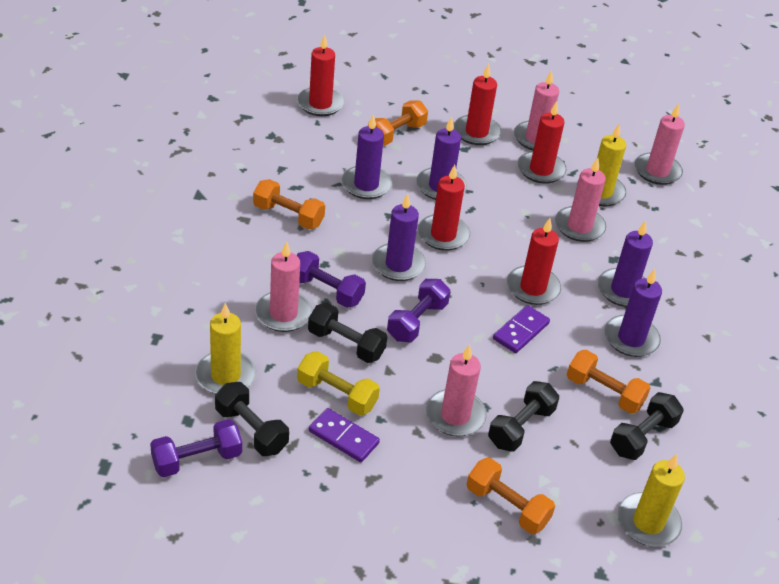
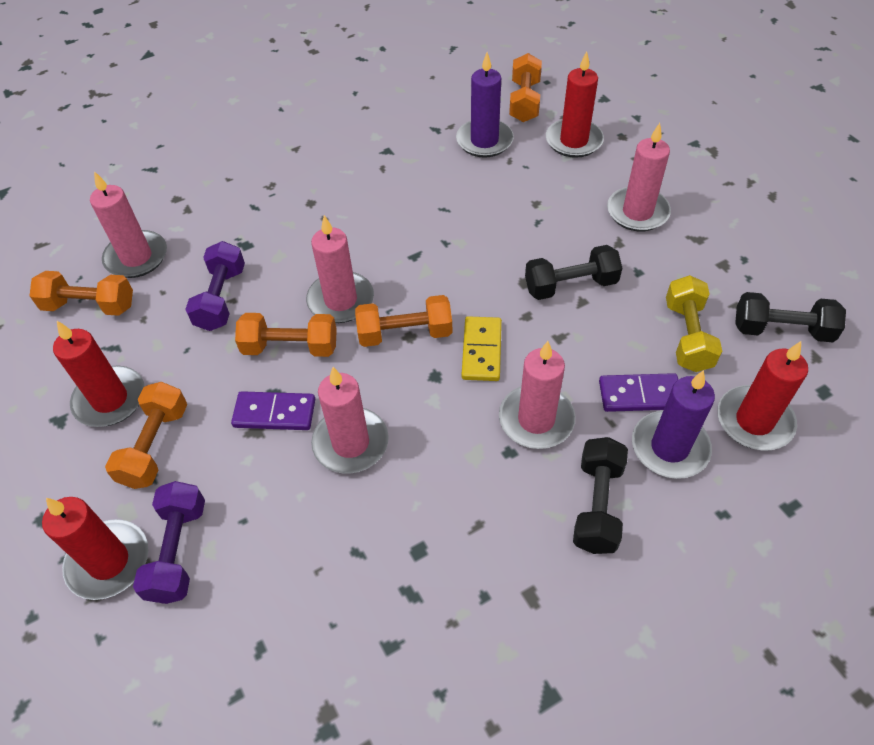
black dumbbell: [215,382,289,456] [308,303,387,363] [488,381,559,451] [610,392,684,460] = 4 -> [525,245,622,300] [573,437,628,554] [735,292,846,342] = 3
orange dumbbell: [253,179,325,229] [368,100,428,146] [466,458,555,534] [567,350,651,414] = 4 -> [29,271,133,316] [105,382,187,489] [235,313,337,357] [355,295,452,347] [509,53,542,122] = 5
purple candle: [341,115,392,199] [372,194,426,281] [416,117,467,200] [598,221,653,307] [605,269,662,357] = 5 -> [456,52,514,158] [632,370,715,479] = 2
purple dumbbell: [150,419,242,477] [297,251,366,308] [387,279,450,342] = 3 -> [133,481,205,604] [185,241,245,331] = 2
red candle: [297,35,344,116] [418,165,470,251] [454,64,501,145] [507,218,561,305] [518,101,566,184] = 5 -> [42,497,148,600] [53,321,145,427] [546,51,604,158] [717,341,808,450] = 4
yellow candle: [195,303,256,394] [577,124,626,207] [618,454,685,547] = 3 -> none = 0
yellow domino: none = 0 -> [462,316,502,381] = 1

